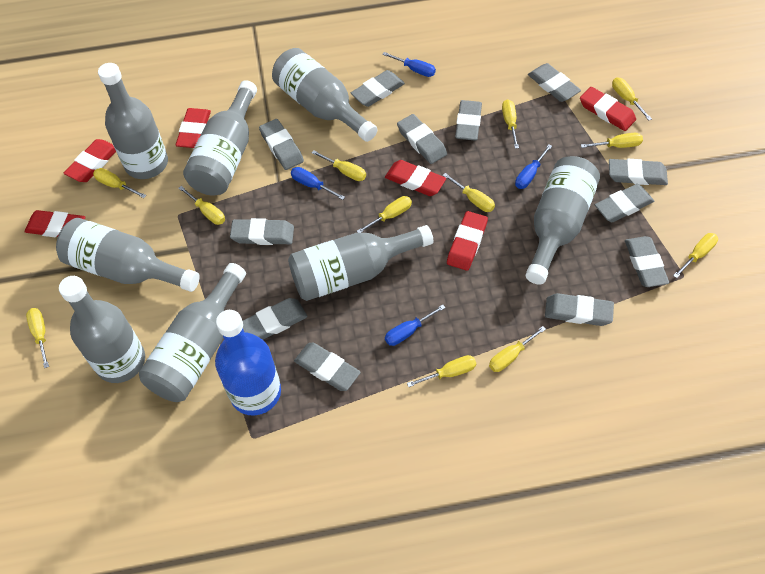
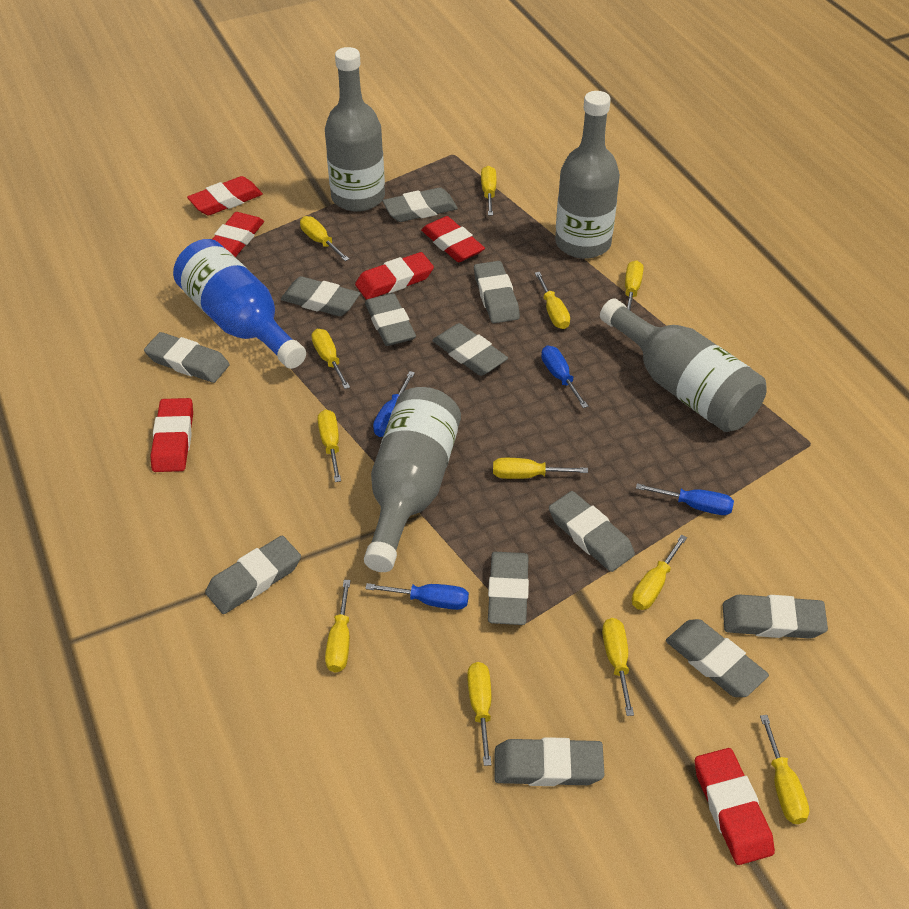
grey bottle: [56,218,200,292] [59,276,145,383] [98,63,168,179] [139,263,246,402] [183,80,257,196] [272,48,377,142] [288,225,433,301] [525,156,600,284] = 8 -> [325,47,385,212] [364,387,461,572] [555,91,620,259] [600,298,767,432] = 4

